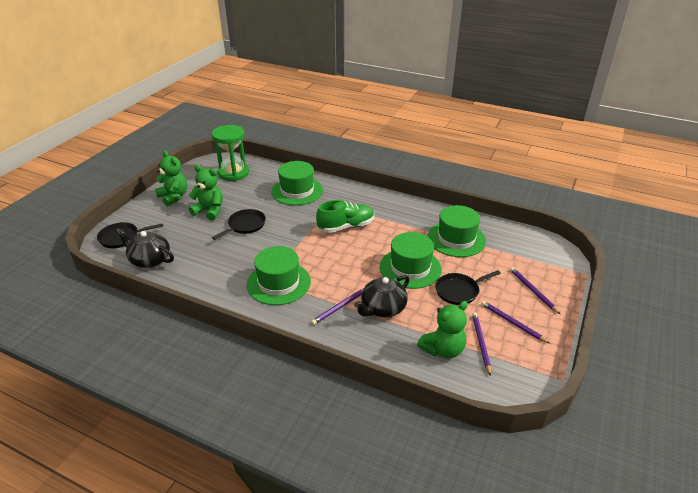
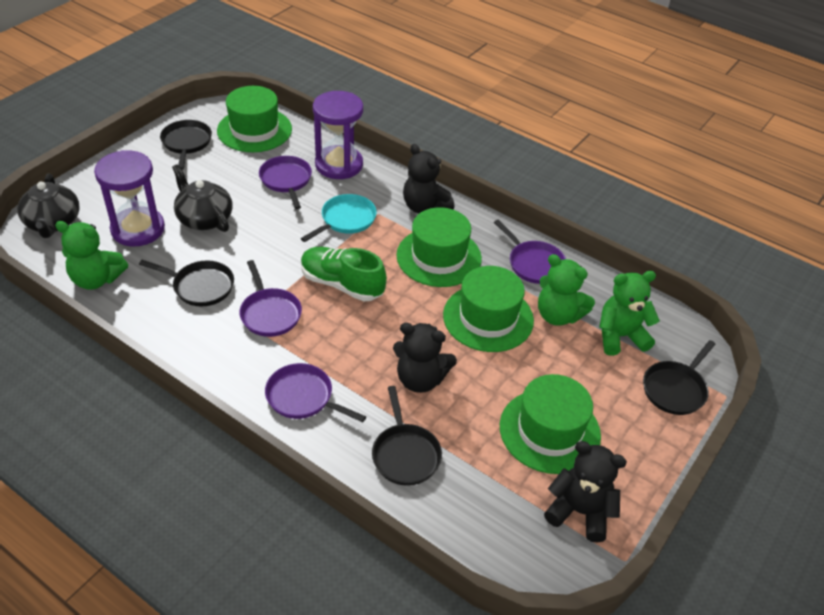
black pan: [97,222,163,248] [212,209,266,240] [435,270,501,305] = 3 -> [139,260,234,307] [160,120,212,170] [372,386,442,486] [643,340,715,415] = 4
black teddy bear: none = 0 -> [393,323,457,393] [403,144,454,213] [544,441,627,543] = 3
green hourglass: [212,125,249,181] = 1 -> none = 0
purple hourglass: none = 0 -> [94,150,165,246] [313,91,363,179] = 2
purple pan: none = 0 -> [240,260,302,337] [259,156,312,209] [265,363,366,422] [494,220,566,284] = 4
purple pencil: [311,289,363,325] [472,313,491,376] [481,301,550,344] [510,267,560,314] = 4 -> none = 0
turquoise pan: none = 0 -> [301,194,377,242] = 1

